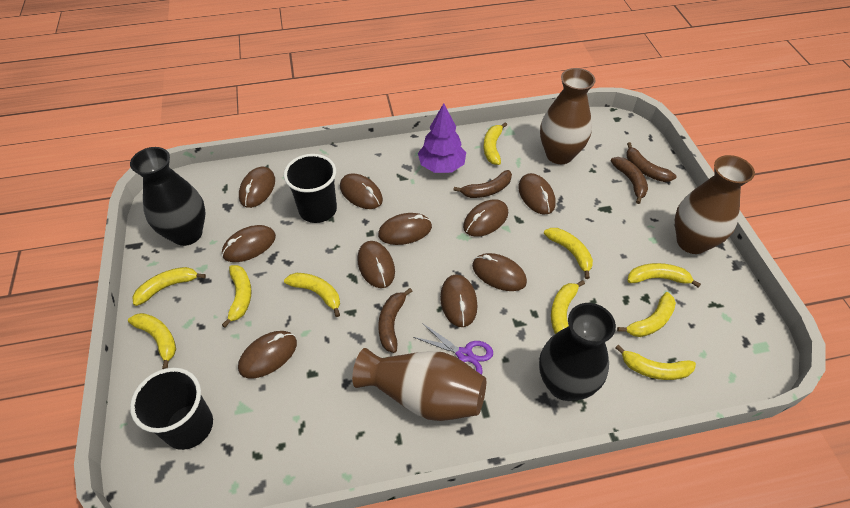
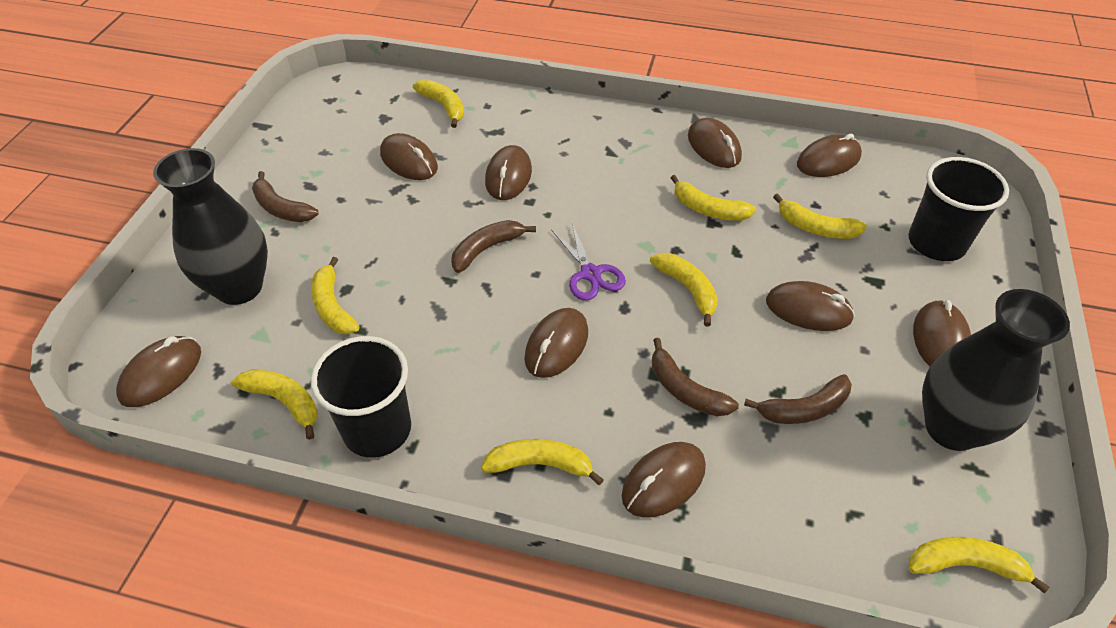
brown mouse: [222,225,276,262] [238,331,297,379] [239,167,275,208] [340,174,383,209] [357,241,395,288] [378,213,432,245] [440,274,477,327] [463,199,508,237] [472,253,527,291] [518,173,556,215] = 10 -> [116,336,201,407] [380,133,438,180] [485,145,532,200] [524,308,588,378] [622,442,706,518] [688,118,742,168] [766,281,855,331] [797,134,862,177] [913,300,971,366] = 9
brown vase: [352,348,486,421] [540,68,596,164] [675,155,755,254] = 3 -> none = 0
purple tree: [418,103,466,173] = 1 -> none = 0
yellow banana: [128,313,176,369] [132,267,206,306] [222,265,252,328] [284,273,340,317] [484,122,507,165] [544,228,593,279] [551,280,585,334] [615,345,696,380] [617,292,676,337] [627,263,701,288] = 10 -> [231,369,318,440] [311,257,359,335] [413,79,464,128] [481,439,604,485] [650,253,718,327] [671,175,756,221] [773,193,867,239] [909,537,1049,593] = 8

